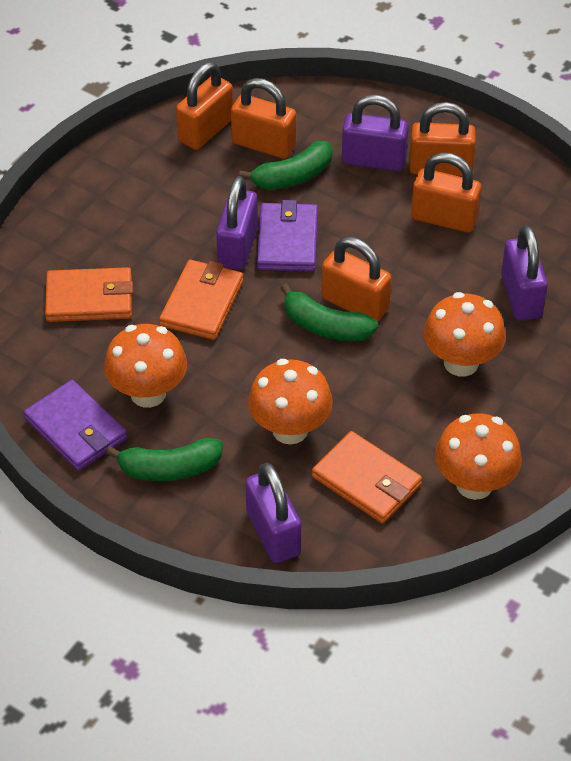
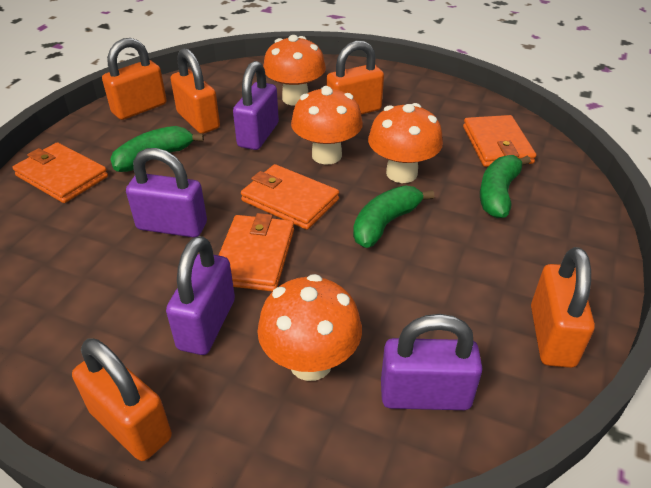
orange wallet: [45,267,133,322] [159,260,243,340] [312,431,422,524] = 3 -> [13,142,108,203] [219,213,294,292] [241,164,339,230] [463,115,536,167] = 4
purple wallet: [24,380,127,471] [257,200,318,272] = 2 -> none = 0

